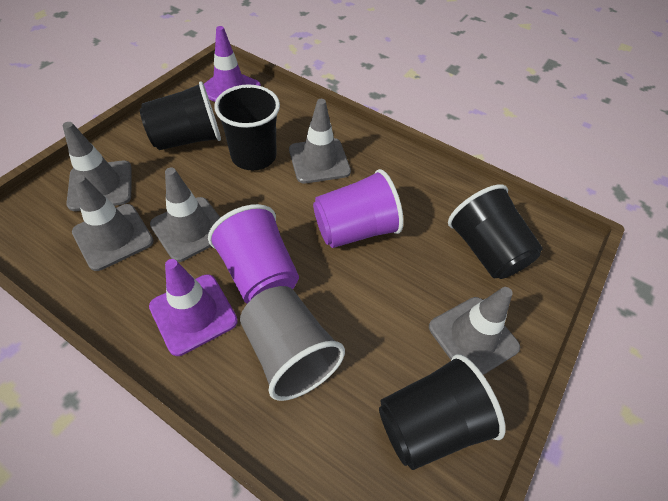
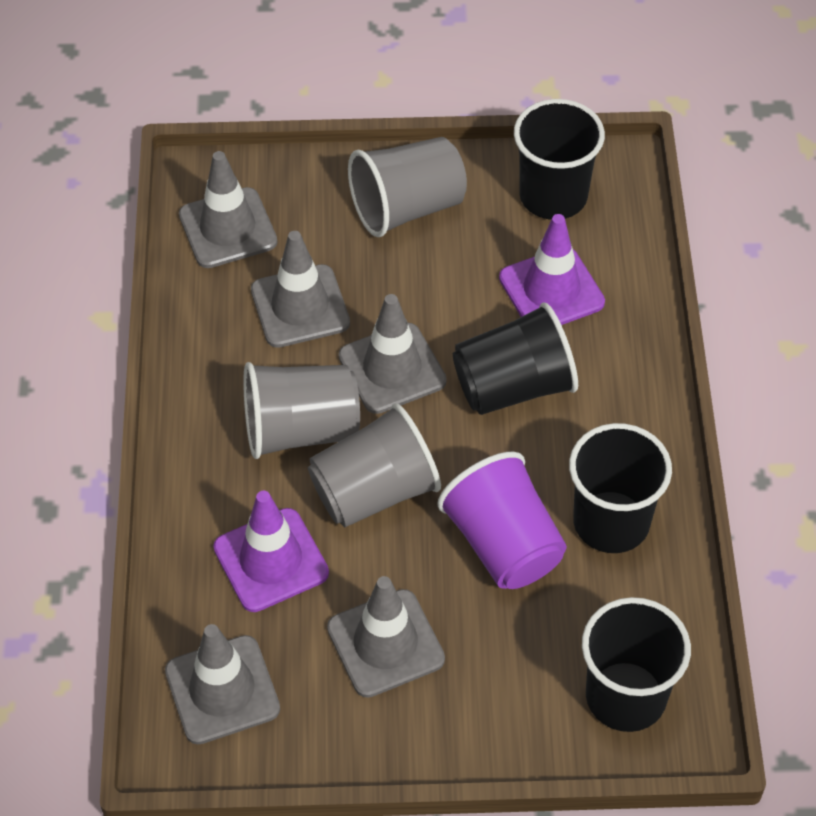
grey cup: [240,286,345,401] = 1 -> [243,362,360,459] [308,403,441,527] [348,137,467,237] = 3
purple cup: [208,204,299,304] [313,169,404,248] = 2 -> [437,452,567,589] = 1

